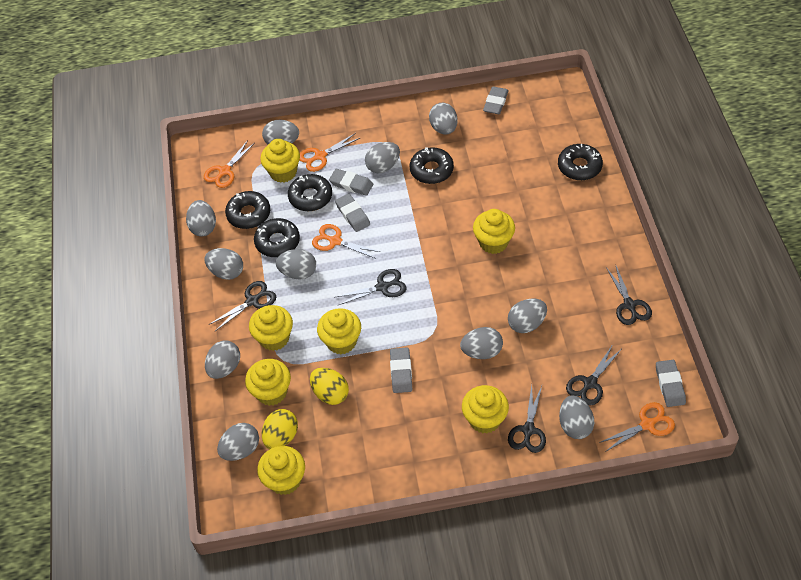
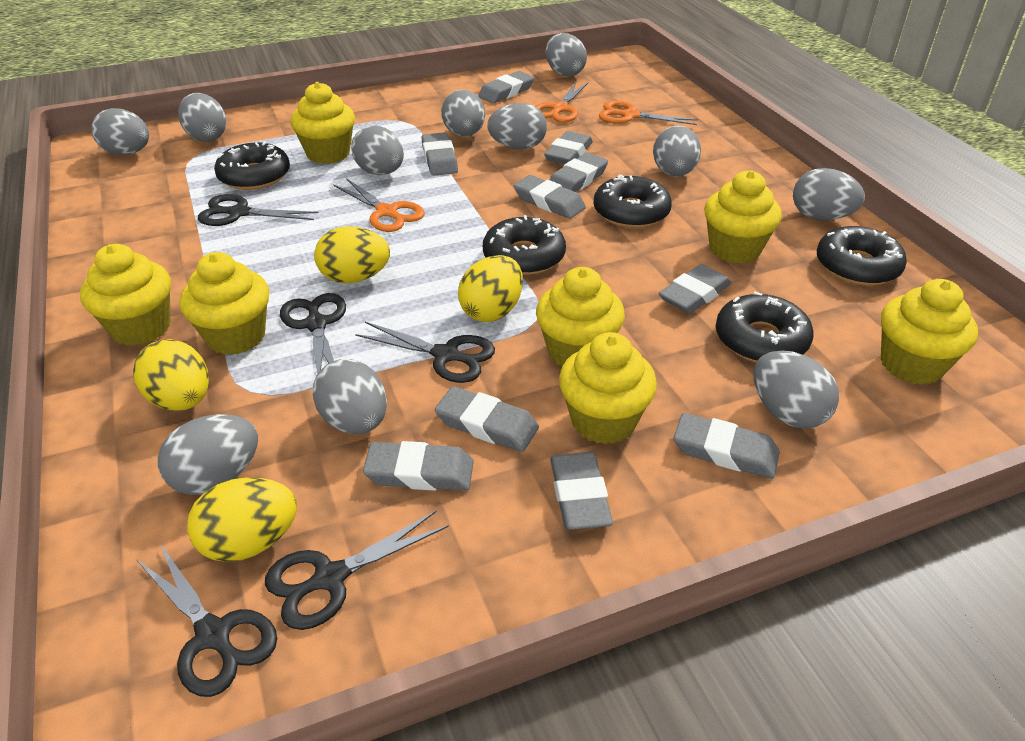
grey eraser: [329,169,373,196] [335,193,370,232] [390,348,412,393] [483,86,509,114] [656,360,686,407] = 5 -> [363,441,474,491] [421,132,458,176] [435,386,539,452] [478,71,534,103] [514,175,586,219] [544,131,593,164] [549,153,608,192] [550,452,613,530] [659,264,731,314] [674,413,780,479] = 10
orange scissors: [204,140,255,188] [300,133,360,172] [312,224,380,259] [599,402,675,452] = 4 -> [334,178,425,232] [535,82,588,122] [599,100,698,125] = 3
yellow egg: [262,409,298,449] [310,368,349,405] = 2 -> [133,339,209,411] [187,477,297,562] [314,226,390,283] [458,255,523,322] = 4

